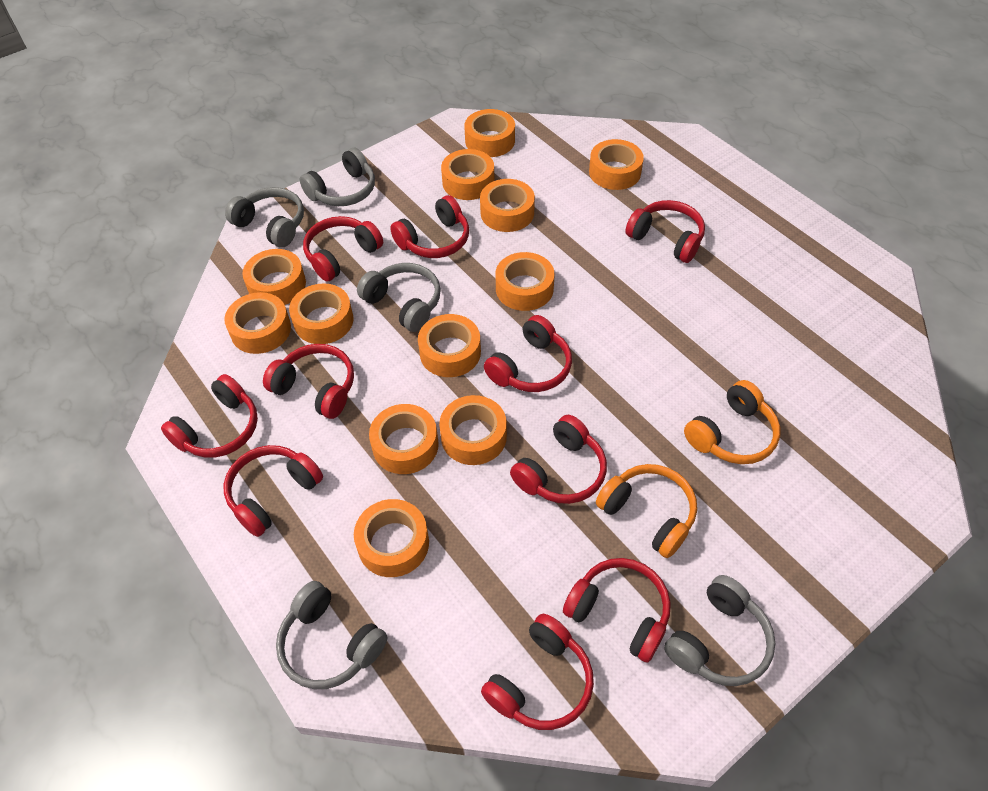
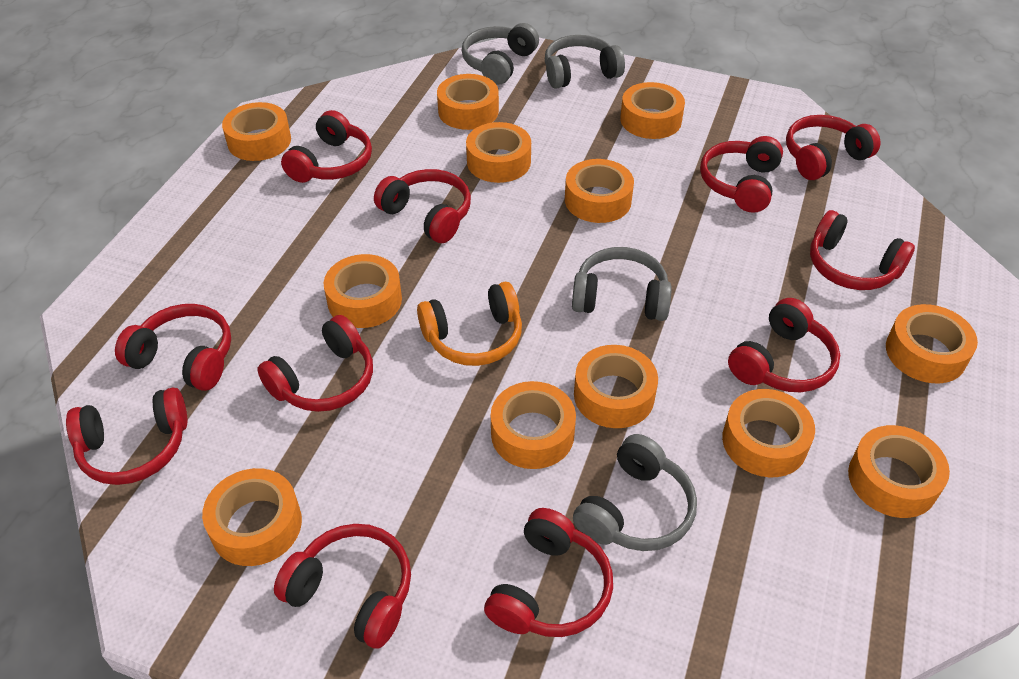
grey headphones: [225,187,304,247] [276,581,387,689] [300,148,375,206] [357,263,441,332] [664,575,775,686] = 5 -> [461,23,539,85] [545,35,625,89] [572,247,672,321] [573,434,697,551] = 4
orange headphones: [596,464,697,558] [684,380,780,464] = 2 -> [417,282,522,366] = 1
red headphones: [161,374,258,457] [224,445,323,537] [263,344,354,419] [303,216,383,282] [390,195,469,258] [481,614,594,730] [484,315,572,392] [510,415,607,504] [563,558,671,662] [625,200,705,263] = 10 -> [66,388,188,485] [115,304,231,391] [257,315,373,412] [274,524,411,649] [281,110,372,183] [374,169,471,243] [484,508,613,637] [700,136,783,213] [728,298,840,392] [786,115,880,180] [810,210,915,290] = 11

